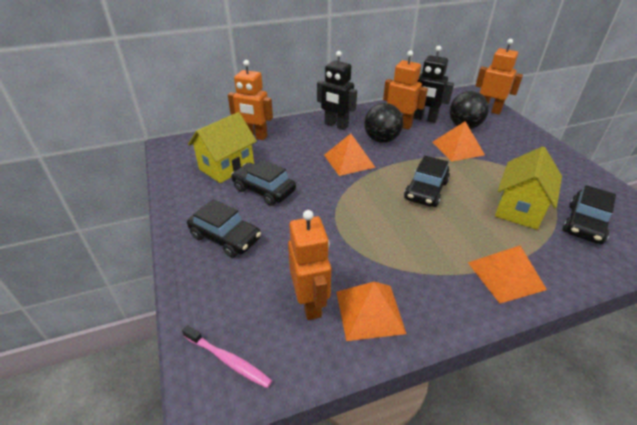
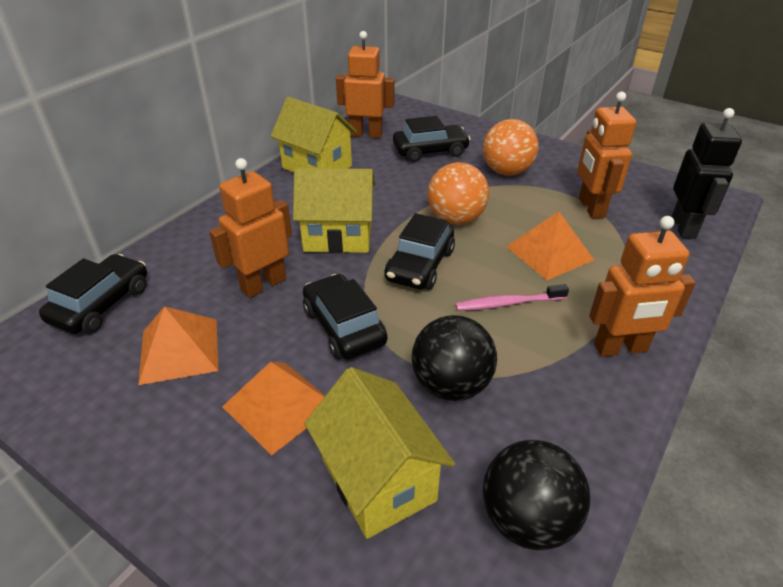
black robot: [317,51,357,130] [413,46,454,123] = 2 -> [672,108,742,239] = 1
orange ball: none = 0 -> [428,162,489,225] [483,119,539,176] = 2
orange pyramid: [324,134,376,176] [336,282,406,341] [433,122,485,162] [468,246,547,303] = 4 -> [138,306,218,385] [222,362,325,455] [506,211,594,280] = 3
yellow house: [188,112,257,183] [495,146,562,230] = 2 -> [271,97,357,173] [293,168,375,253] [305,367,455,539] = 3

